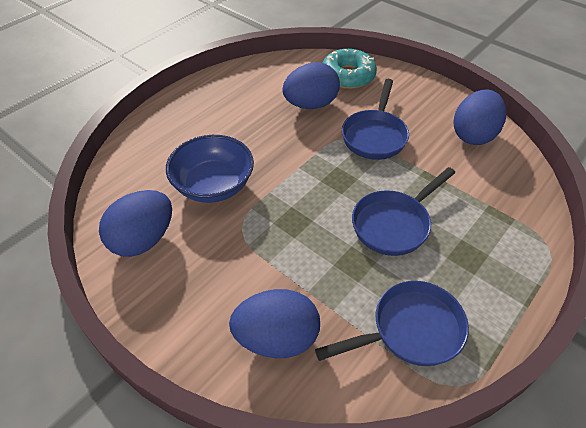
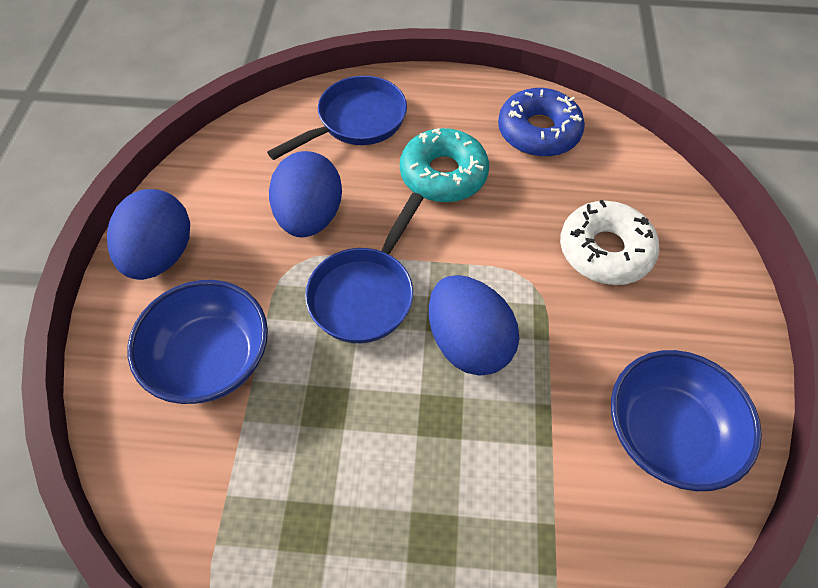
blue bowl: [166,135,254,203] = 1 -> [127,280,268,404] [611,350,762,491] = 2
blue donut: none = 0 -> [498,88,585,157] = 1
blue egg: [99,190,172,257] [229,289,320,358] [282,62,340,109] [453,89,506,145] = 4 -> [107,189,190,280] [269,151,342,238] [429,275,519,375] = 3
blue pan: [315,281,469,366] [342,79,409,160] [352,167,455,256] = 3 -> [267,76,407,160] [305,192,424,343] = 2
white donut: none = 0 -> [560,200,659,285] = 1

